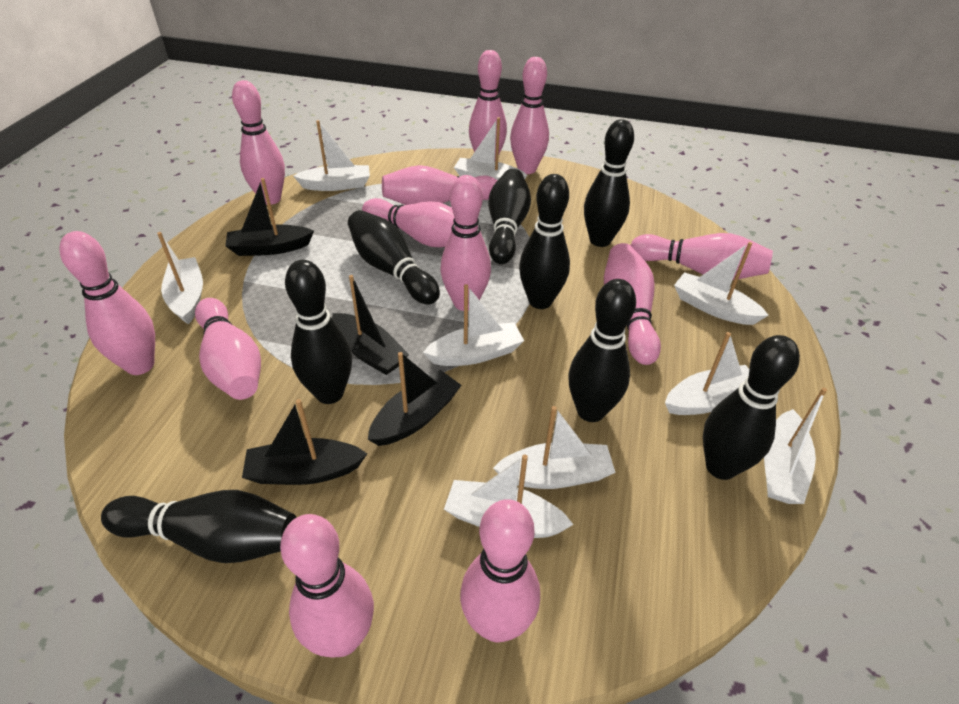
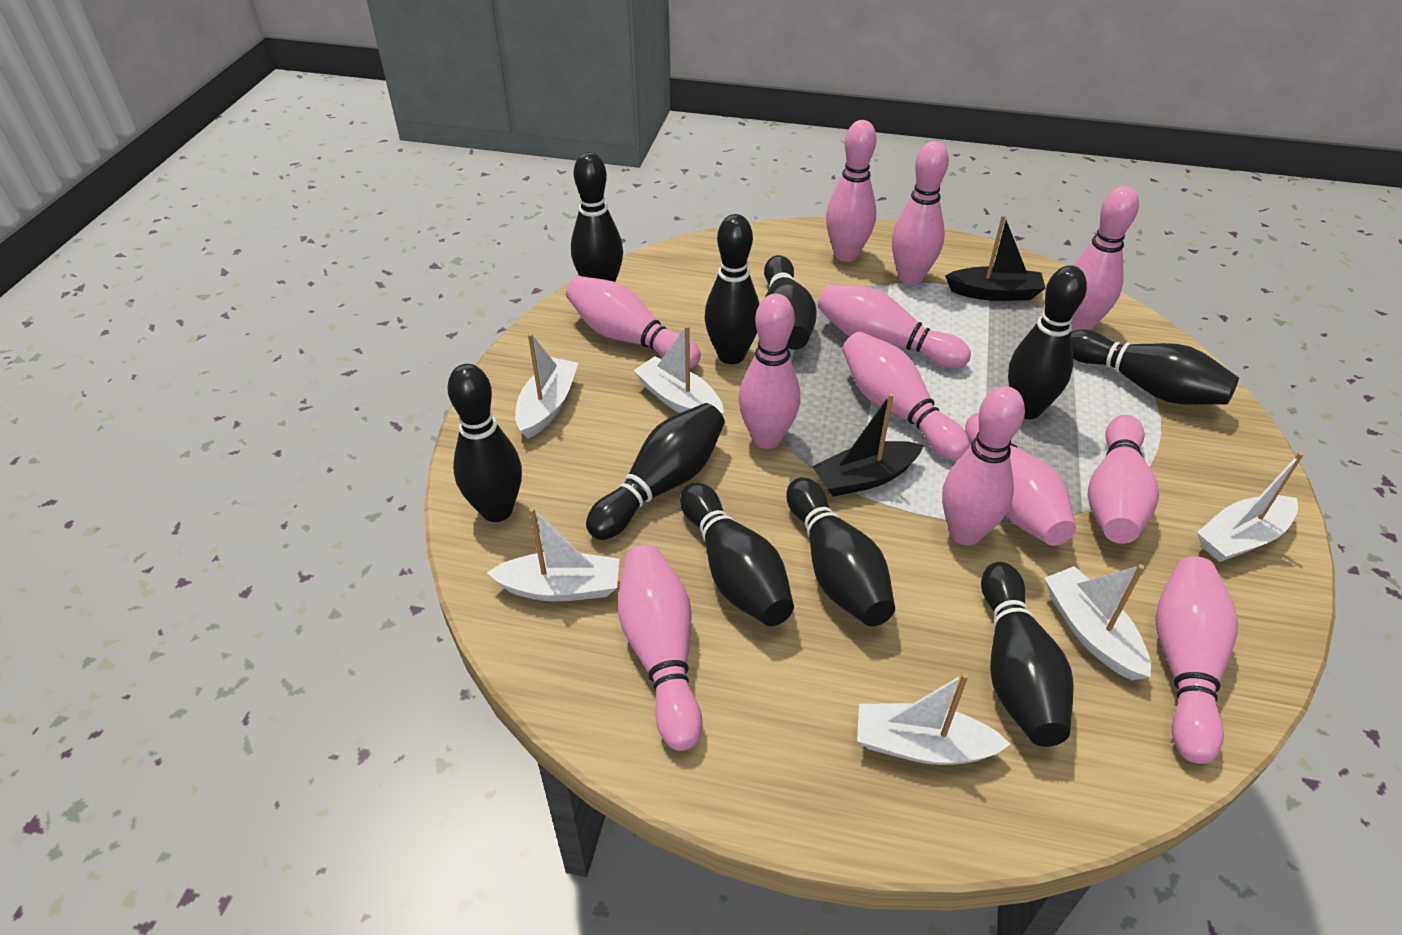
black boat: [225,178,314,256] [242,399,367,485] [332,275,409,375] [368,352,462,446] = 4 -> [812,393,924,497] [945,215,1046,301] = 2
black bowling pin: [101,490,297,563] [285,260,352,404] [348,210,440,305] [488,169,531,264] [519,174,570,309] [568,279,636,422] [584,119,634,247] [703,335,800,480] = 8 -> [448,364,522,522] [571,152,623,282] [586,403,725,540] [680,482,794,626] [705,214,759,364] [764,255,817,350] [786,477,895,626] [981,562,1074,747] [1008,265,1087,419] [1071,330,1239,405] = 10
white boat: [157,232,203,324] [293,120,370,191] [423,284,524,366] [444,454,574,538] [454,117,527,180] [493,406,616,489] [665,332,749,415] [674,242,769,325] [764,388,827,504] = 9 -> [487,507,619,601] [515,333,578,439] [633,325,724,415] [857,673,1010,765] [1044,564,1151,680] [1197,452,1304,562] = 6

